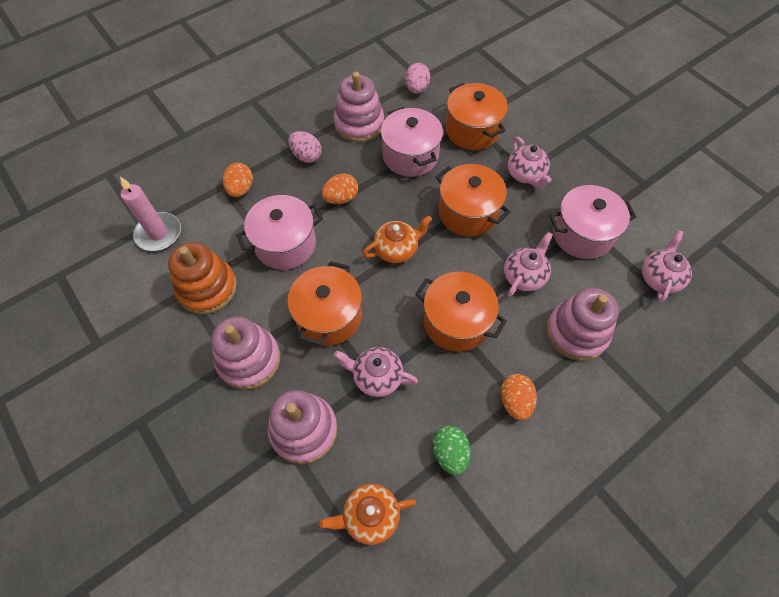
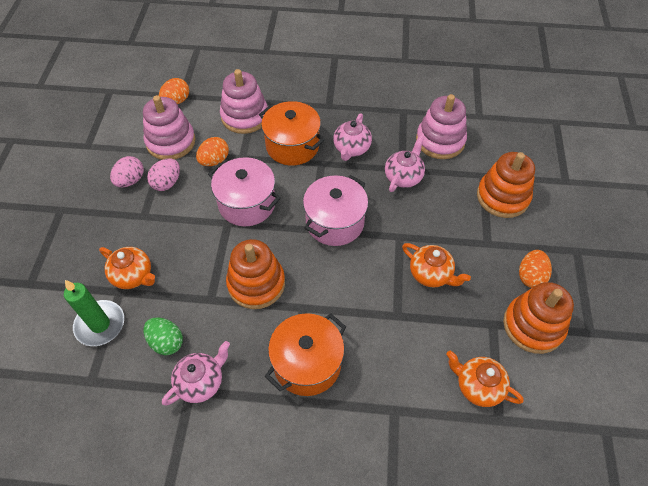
green candle: none = 0 -> [64,280,124,346] = 1
orange pot: [287,261,362,346] [415,272,507,352] [436,164,511,237] [446,83,508,150] = 4 -> [259,101,325,165] [265,313,346,396] = 2
orange stacking toy: [168,242,237,314] = 1 -> [226,239,285,309] [477,152,535,218] [503,282,574,354] = 3
orange teapot: [319,484,416,545] [363,216,432,263] = 2 -> [99,247,155,289] [402,243,471,288] [446,351,524,407] = 3
pink candle: [120,177,181,251] = 1 -> none = 0
pink pot: [236,195,323,270] [380,107,443,177] [549,185,636,259] = 3 -> [208,157,281,226] [303,175,368,246] = 2
pink stacking toy: [211,316,281,390] [268,390,338,464] [334,72,384,142] [546,288,619,361] = 4 -> [143,95,195,160] [220,69,268,134] [416,94,467,159] = 3
pink teapot: [334,347,418,397] [504,232,553,297] [508,137,552,189] [642,230,692,303] = 4 -> [162,341,230,406] [333,113,372,161] [385,136,425,192] = 3

